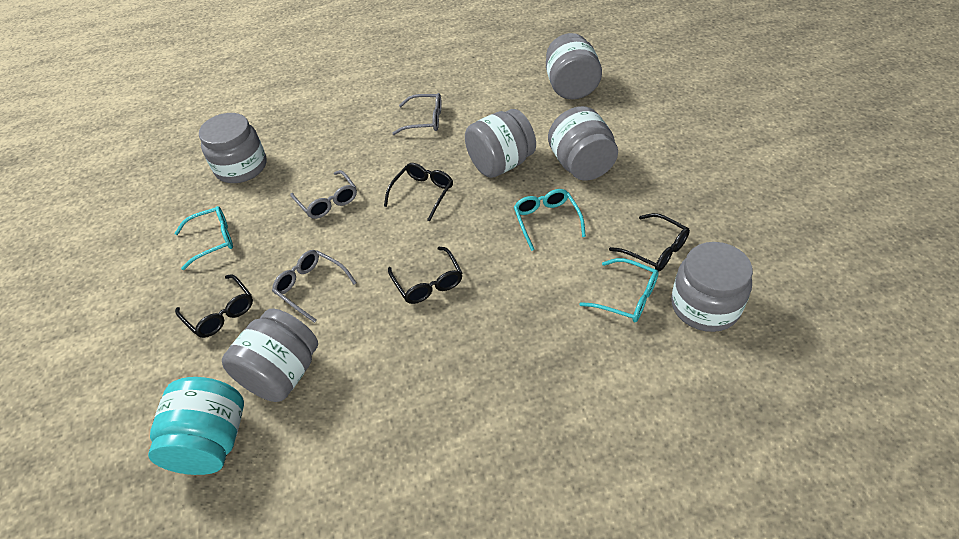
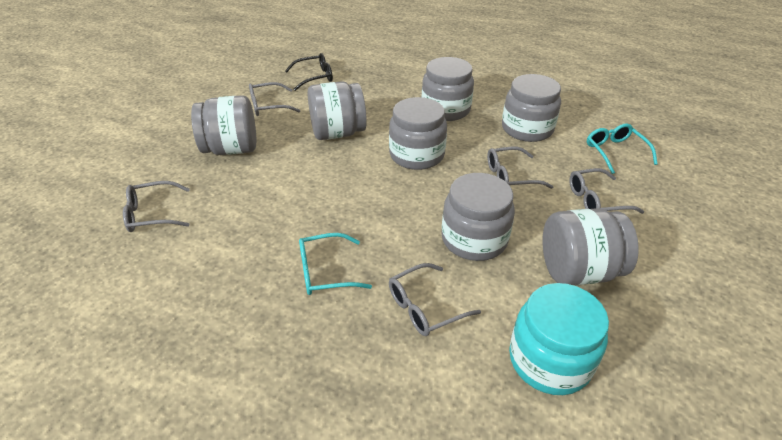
black glasses: [175,274,253,338] [384,163,453,222] [388,247,462,304] [609,213,690,272] = 4 -> [285,53,333,91] = 1
grey glasses: [272,250,357,323] [290,170,357,219] [392,93,442,135] = 3 -> [123,181,190,232] [249,82,300,116] [389,263,481,336] [487,146,554,189] [569,168,645,214] = 5
grey jar: [199,113,267,183] [222,308,318,402] [465,109,536,178] [546,33,602,99] [548,106,618,181] [671,242,753,332] = 6 -> [191,95,256,155] [308,81,367,140] [389,97,447,170] [422,57,474,121] [441,173,515,261] [502,74,561,142] [542,208,639,285] = 7
turquoise glasses: [174,206,233,270] [514,189,586,251] [579,258,659,323] = 3 -> [299,233,372,295] [587,124,658,174] = 2

